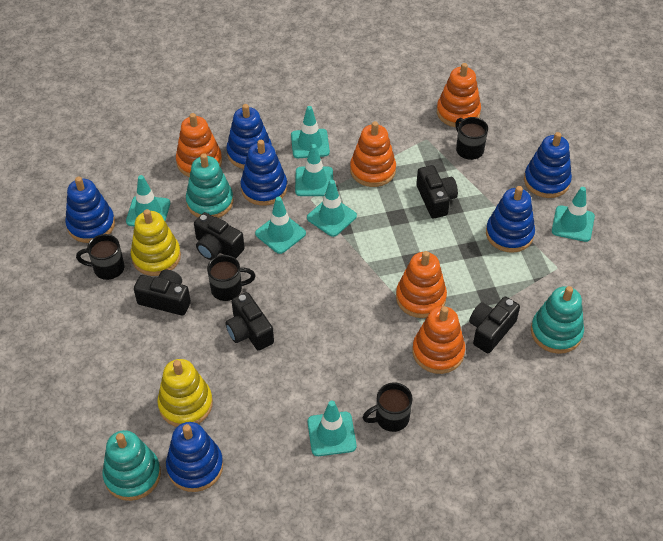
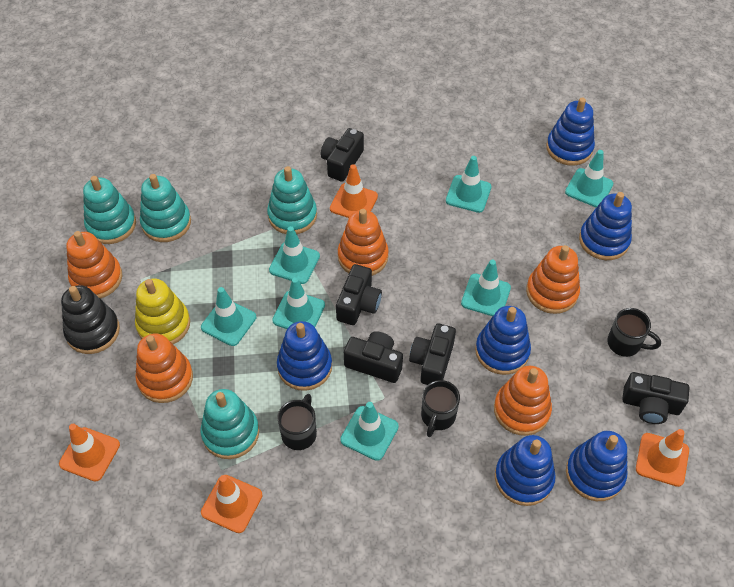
black mug: [76,234,124,280] [207,255,256,301] [363,383,412,432] [456,117,488,160] = 4 -> [277,394,317,450] [421,380,460,437] [607,308,661,357] = 3
black stacking toy: none = 0 -> [61,285,120,354] = 1
orange traffic cone: none = 0 -> [59,423,120,482] [201,475,263,533] [330,164,378,218] [636,429,689,487] = 4
turquoise stacking toy: [103,430,161,501] [186,153,233,218] [531,286,584,354] = 3 -> [83,176,136,244] [140,174,191,242] [200,389,259,459] [267,166,317,234] = 4
yellow stacking toy: [131,209,181,276] [157,359,213,427] = 2 -> [135,279,190,344] = 1

